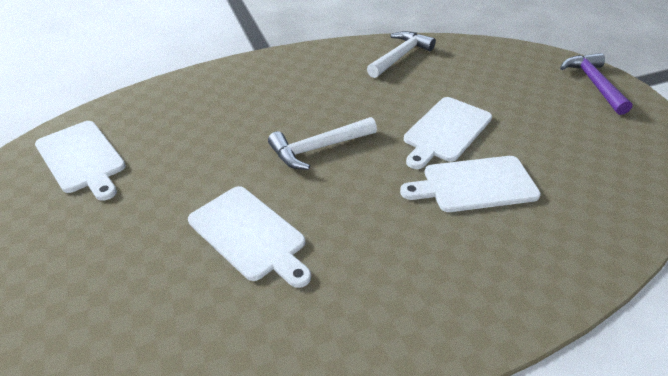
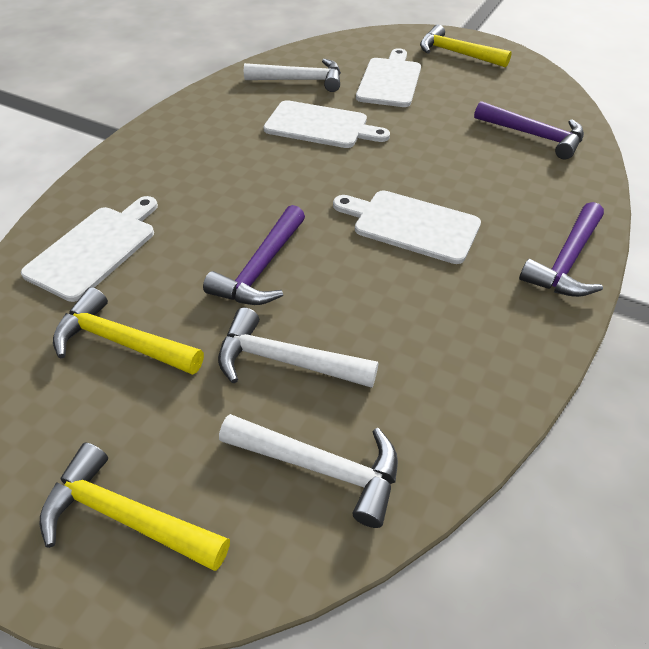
purple hammer: [560,53,632,115] = 1 -> [203,205,305,305] [474,101,584,159] [519,202,604,297] = 3
white hammer: [268,117,377,170] [367,31,436,78] = 2 -> [218,308,378,388] [219,414,398,528] [244,59,341,92] = 3
yellow hammer: none = 0 -> [40,443,230,571] [53,287,204,375] [420,25,512,68] = 3

